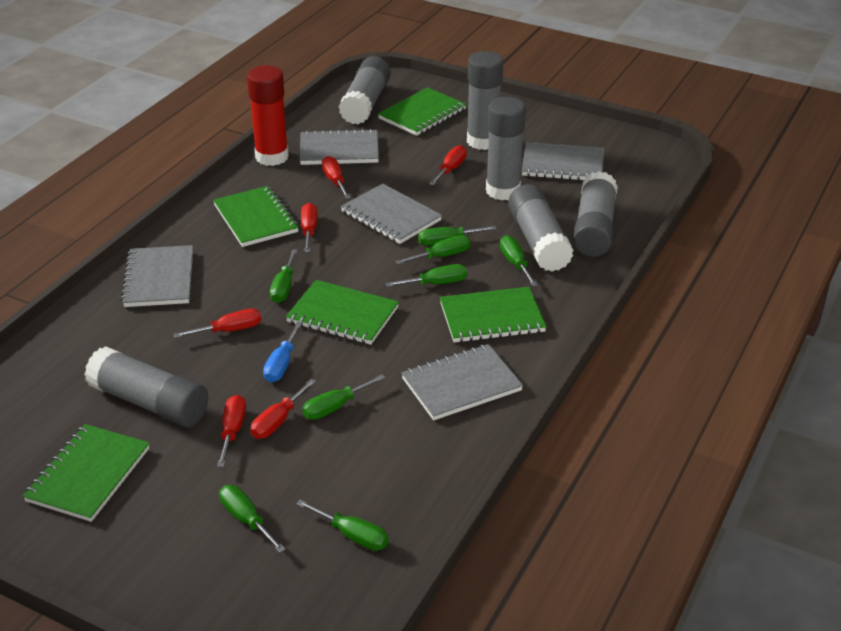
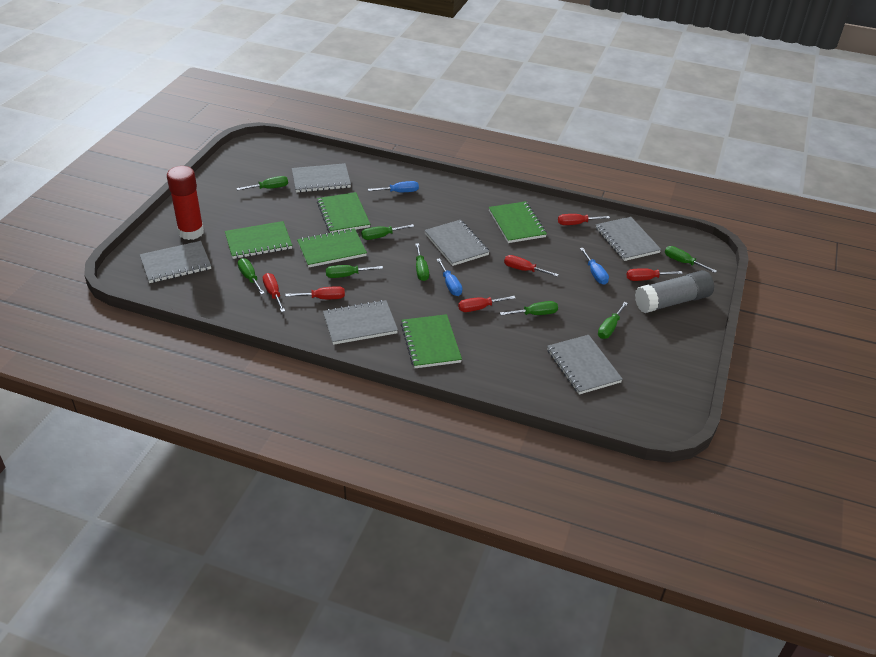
blue screwdriver: [263,321,303,383] = 1 -> [368,181,419,192] [436,258,462,296] [580,248,609,285] = 3
grey glue stick: [84,346,208,427] [339,56,391,125] [467,51,503,150] [486,97,526,201] [508,184,574,271] [573,171,618,257] = 6 -> [635,270,714,313] = 1
grey notebook: [121,245,193,307] [300,128,379,165] [341,184,442,244] [401,344,523,420] [522,142,604,180] = 5 -> [140,241,211,283] [292,163,351,193] [323,300,398,345] [424,220,490,266] [547,335,623,394] [596,217,661,261] = 6

